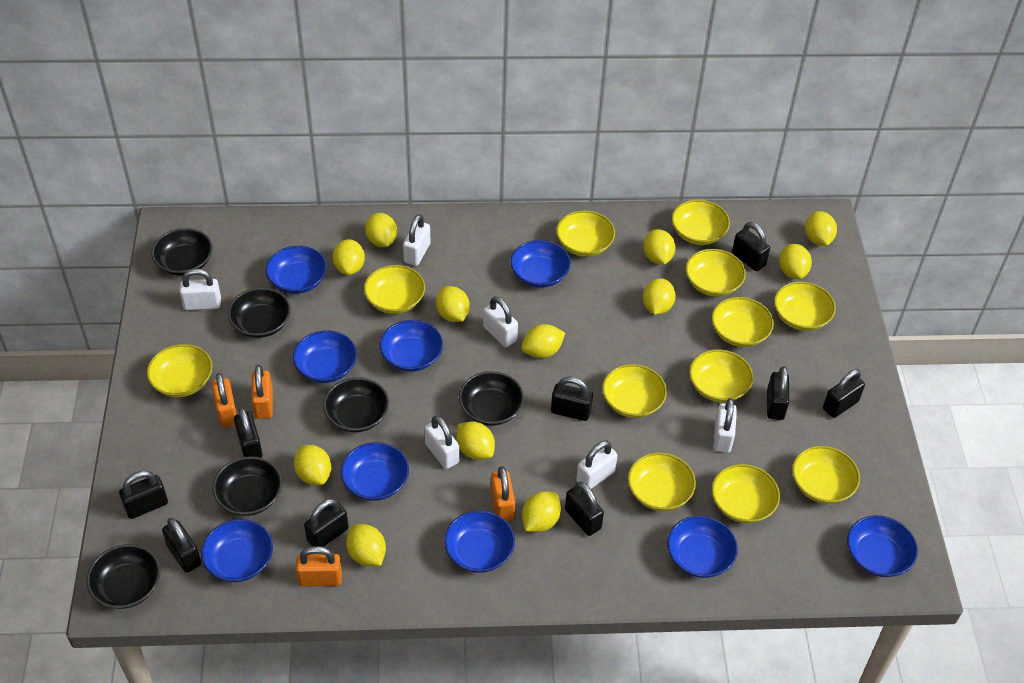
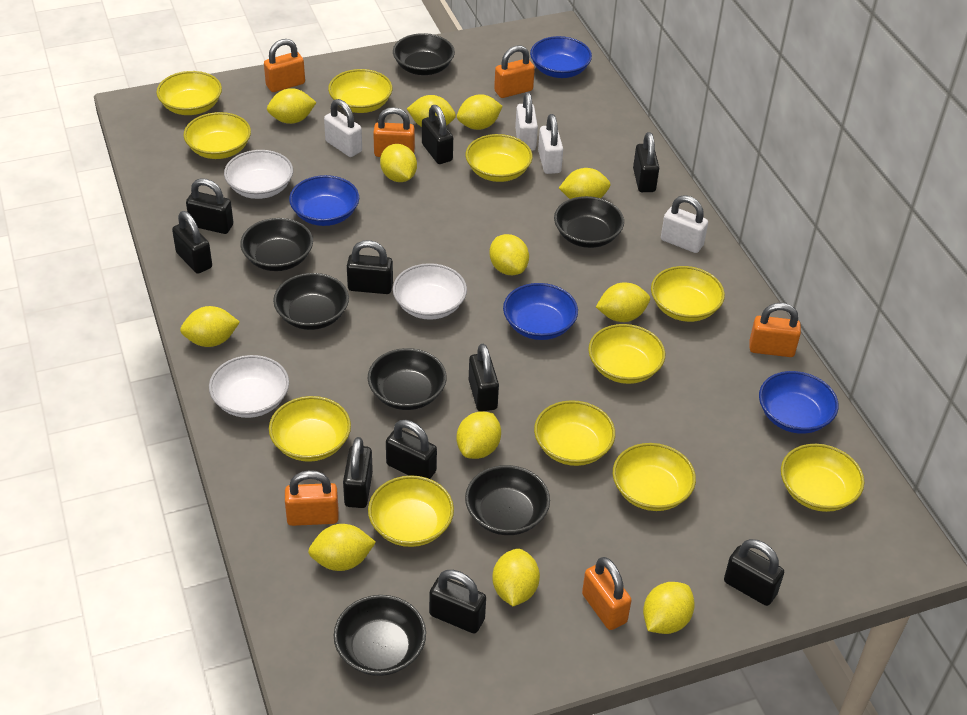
black bowl: [87,544,160,609] [151,228,213,276] [213,456,282,516] [228,288,291,338] [323,377,389,432] [459,371,524,426] = 6 -> [240,218,313,271] [273,273,349,330] [334,595,426,676] [368,348,447,410] [393,33,455,75] [465,465,550,535] [554,196,624,248] = 7
black padlock: [119,471,168,519] [162,518,201,573] [234,407,263,458] [304,498,349,547] [551,377,593,421] [565,482,604,536] [732,222,770,271] [767,366,789,420] [823,369,865,418] = 9 -> [172,211,212,274] [186,178,233,234] [343,437,373,508] [347,240,393,294] [386,420,437,479] [422,105,453,164] [429,570,486,634] [469,344,499,412] [633,132,659,192] [724,539,784,606] = 10
blue bowl: [201,519,273,582] [266,246,327,294] [293,330,357,383] [341,442,409,501] [380,320,443,372] [444,510,515,573] [510,240,571,288] [667,516,738,578] [847,515,918,577] = 9 -> [289,175,359,226] [503,283,578,340] [530,36,592,78] [759,371,838,434] = 4
orange padlock: [212,373,237,428] [252,365,273,419] [296,546,342,587] [491,466,515,521] = 4 -> [264,39,305,92] [285,470,339,526] [373,107,415,157] [494,45,535,98] [582,557,632,630] [750,303,801,357] = 6
white bowl: none = 0 -> [209,355,289,418] [224,150,293,199] [393,263,467,320] = 3
white padlock: [179,269,221,310] [403,214,431,266] [425,415,459,469] [483,296,518,347] [576,440,618,489] [713,398,737,453] = 6 -> [324,99,362,157] [515,92,538,151] [538,114,563,174] [661,195,708,253] = 4
yellow bowl: [147,344,212,397] [364,265,425,314] [556,210,615,257] [602,364,667,418] [628,452,696,511] [671,200,730,245] [685,249,746,297] [689,349,753,402] [711,297,774,347] [711,464,780,523] [774,281,836,331] [792,446,860,504] = 12 -> [156,71,222,115] [184,112,251,159] [269,396,351,462] [328,69,392,113] [368,475,454,547] [466,134,533,182] [534,400,615,466] [588,324,665,384] [613,443,696,511] [651,266,725,322] [781,444,864,512] = 11

